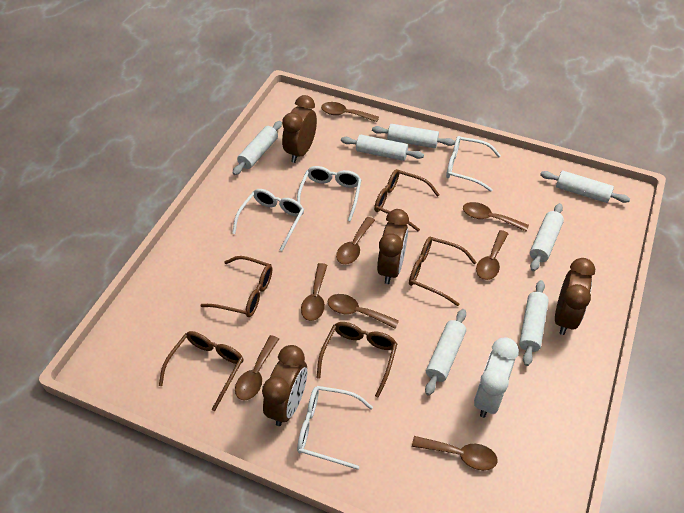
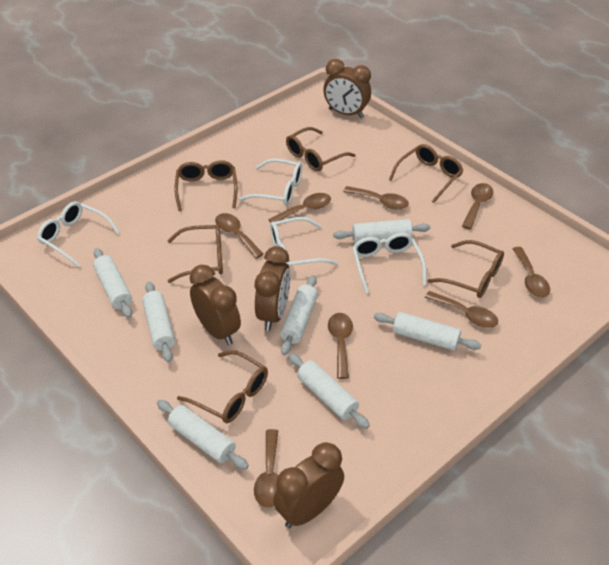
brown glasses: [159,331,244,411] [200,256,272,317] [317,322,397,398] [374,169,439,232] [409,237,477,306] = 5 -> [167,224,223,283] [175,160,238,211] [177,350,268,423] [286,127,356,171] [389,144,463,203] [428,240,504,298] = 6
white clock: [474,337,519,418] = 1 -> none = 0

